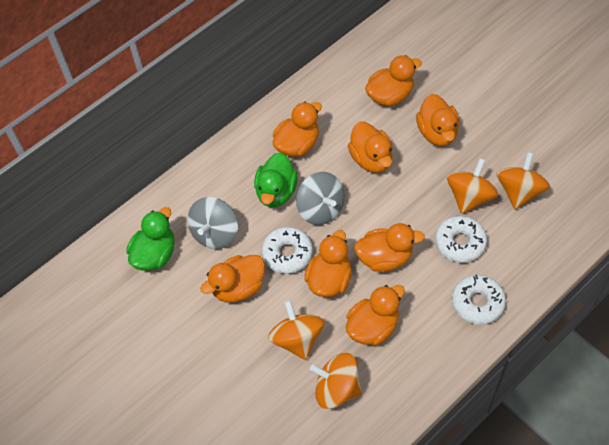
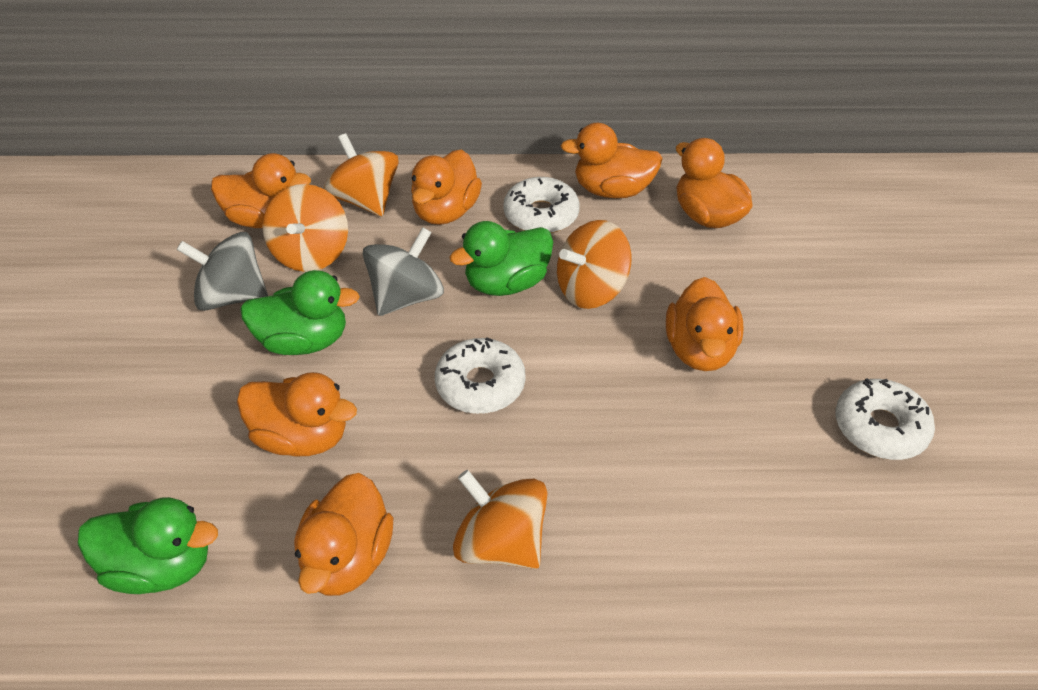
green duck: [126,207,174,271] [254,152,298,207] = 2 -> [78,497,218,594] [240,270,360,355] [450,221,553,296] = 3
orange duck: [200,255,265,303] [272,102,322,157] [304,230,352,297] [346,285,405,345] [348,122,393,173] [354,223,425,272] [365,55,422,106] [416,94,460,146] = 8 -> [211,153,311,228] [237,372,357,456] [294,473,393,596] [411,149,482,225] [561,123,663,198] [666,277,743,371] [676,138,753,228] = 7

